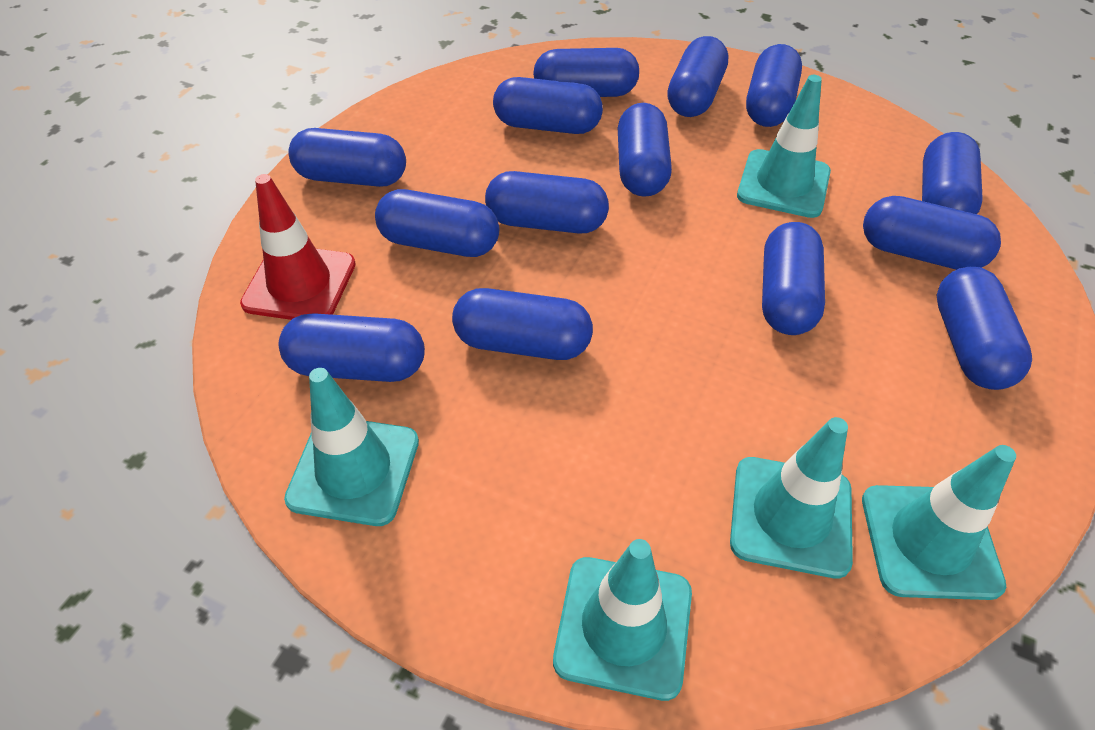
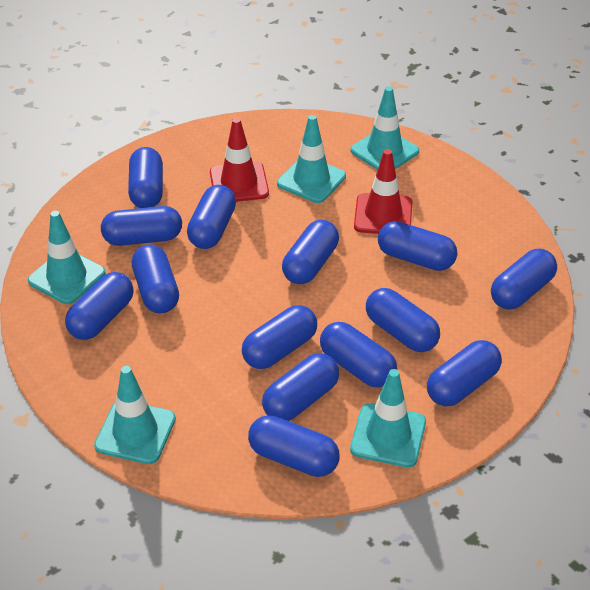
red traffic cone: [240,174,356,320] = 1 -> [210,118,269,202] [354,149,412,234] = 2

